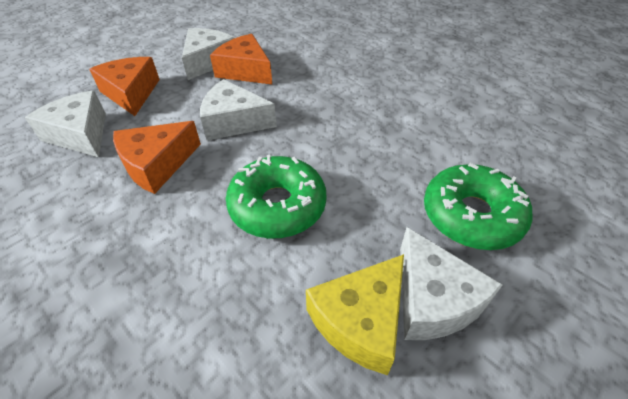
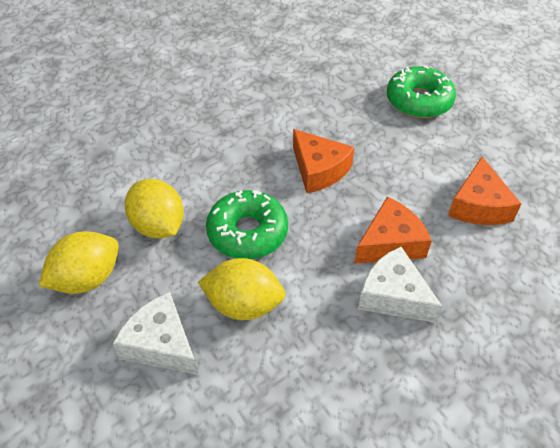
white cheese: [25,90,106,157] [182,28,235,80] [200,79,277,141] [400,227,503,340] = 4 -> [113,292,198,375] [358,247,443,323] = 2
yellow cheese: [306,254,404,375] = 1 -> none = 0
yellow lemon: none = 0 -> [39,231,119,294] [125,179,184,238] [198,258,286,320] = 3

